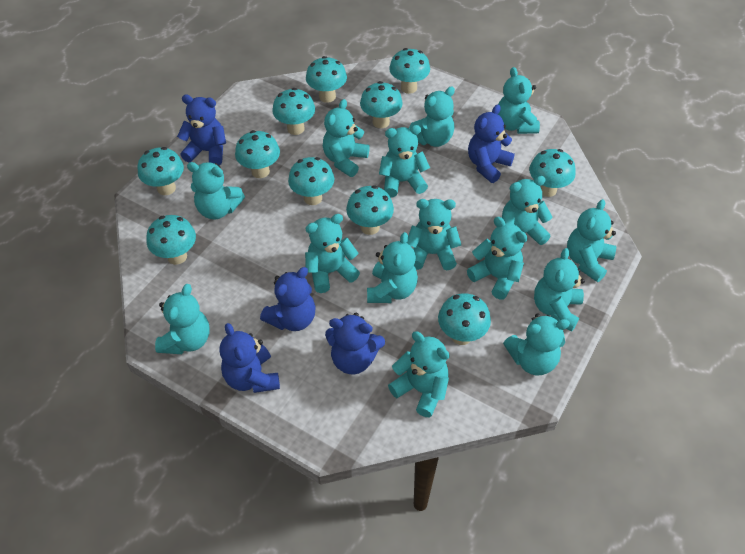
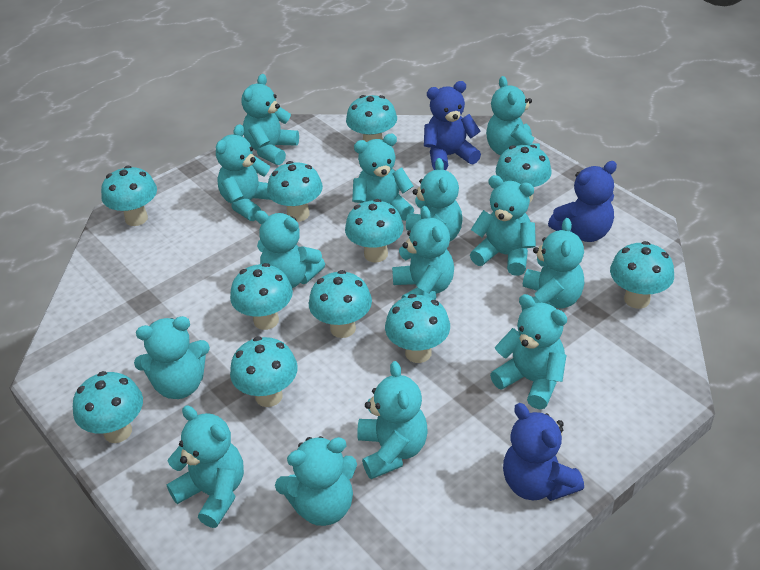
blue teddy bear: [177,95,226,165] [220,323,280,393] [260,267,316,331] [325,313,385,374] [468,105,515,183] = 5 -> [424,81,481,170] [503,403,584,501] [548,161,617,242] = 3
turquoise teddy bear: [155,284,209,354] [187,162,245,219] [305,214,360,293] [323,99,370,177] [367,232,418,303] [379,125,430,198] [388,331,450,417] [407,199,461,270] [409,86,455,147] [467,217,528,300] [498,67,540,134] [502,176,552,245] [503,313,570,375] [534,248,585,332] [567,199,616,282] = 15 -> [134,316,210,399] [167,405,244,528] [216,124,271,221] [242,74,299,165] [254,210,325,288] [275,436,357,526] [352,133,414,221] [357,361,428,479] [392,206,454,300] [406,158,462,241] [470,175,536,276] [486,76,540,155] [490,294,567,410] [521,218,584,311] = 14

